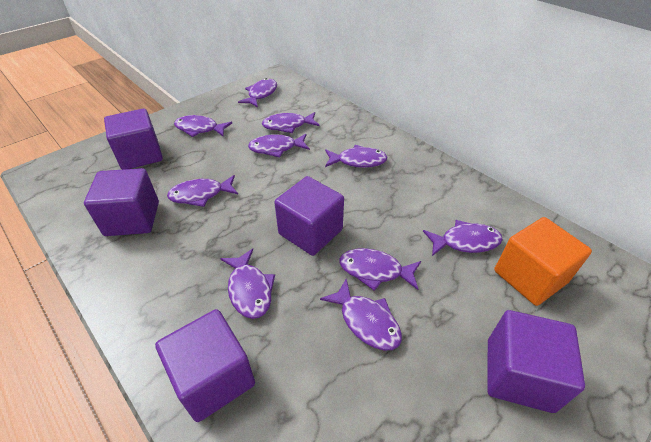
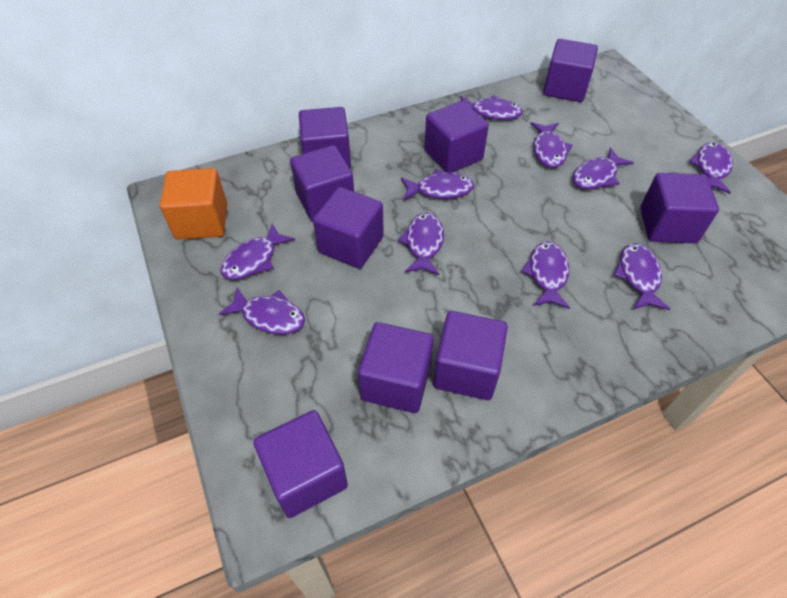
purple cube: [84,168,159,236] [104,109,163,170] [155,309,255,422] [274,176,344,256] [487,310,585,413] = 5 -> [253,410,348,518] [290,145,354,222] [299,107,351,168] [313,187,384,269] [358,322,434,413] [424,101,489,173] [433,311,508,400] [543,39,598,102] [640,173,719,243] = 9

